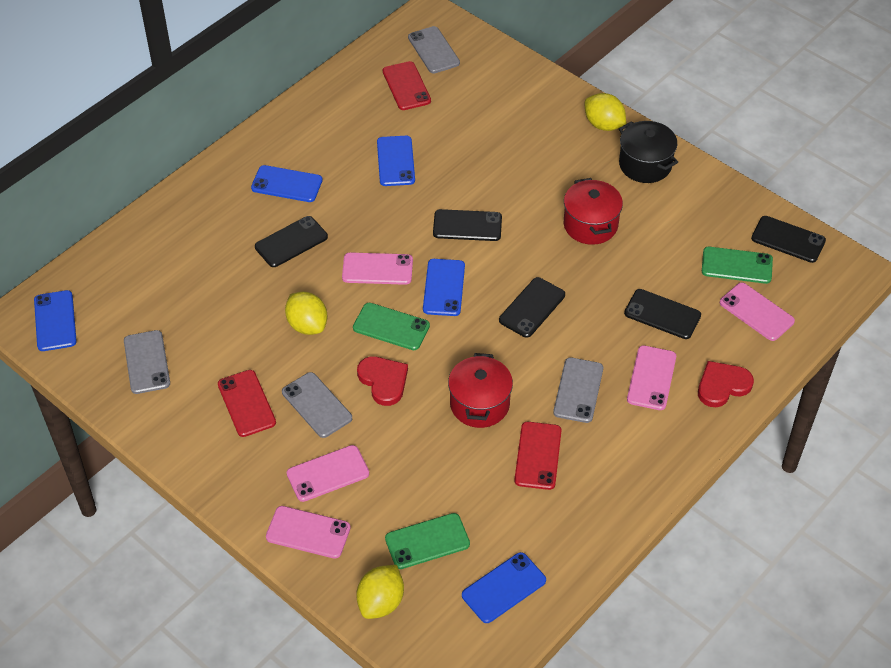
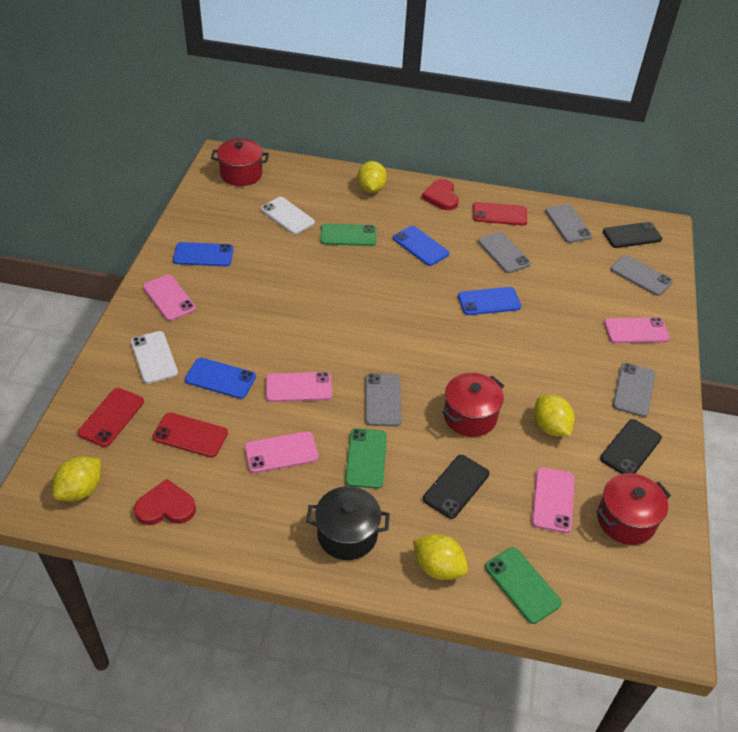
black phone: [255,216,328,267] [433,209,502,241] [499,277,565,338] [624,289,701,339] [751,216,826,263] = 5 -> [423,455,489,519] [600,419,662,474] [603,222,662,248] = 3
blue phone: [34,290,77,351] [251,165,323,202] [377,136,415,186] [423,259,465,316] [462,552,546,623] = 5 -> [173,242,234,266] [185,358,256,399] [393,226,449,266] [458,287,521,315] = 4
grey phone: [124,330,170,394] [282,372,352,438] [408,26,460,73] [553,357,603,423] = 4 -> [365,373,401,426] [478,232,531,273] [545,204,592,243] [610,255,673,296] [613,363,655,417] = 5
red pot: [448,353,513,428] [564,178,623,245] = 2 -> [211,139,269,186] [442,373,504,437] [597,473,671,545] = 3
white phone: none = 0 -> [131,331,178,384] [261,197,315,234] = 2
yellow lemon: [285,292,328,335] [356,565,404,619] [585,93,626,131] = 3 -> [52,456,101,501] [357,161,387,193] [413,534,468,580] [534,395,575,437] = 4

